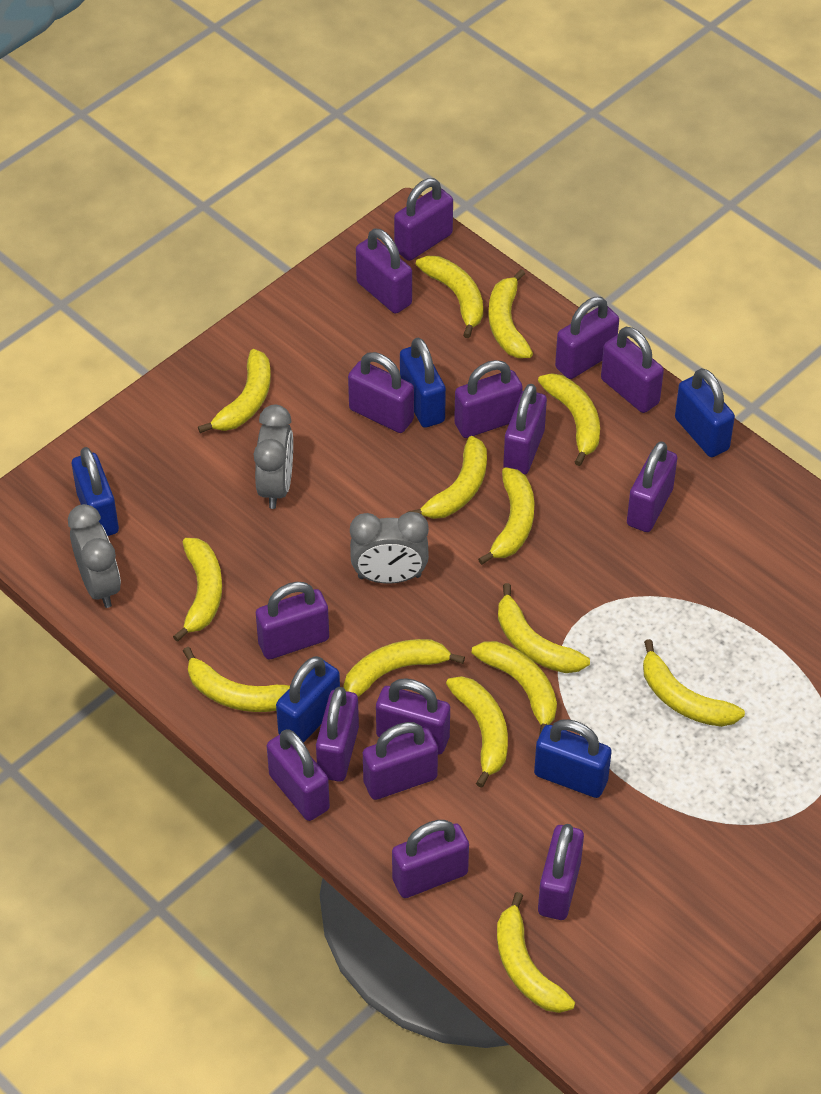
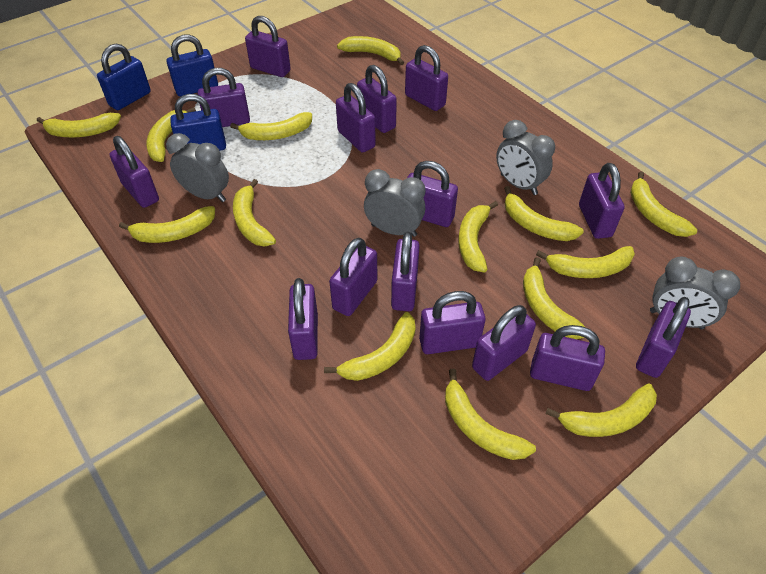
blue padlock: [72,447,119,536] [276,656,340,743] [400,338,446,428] [534,719,612,798] [675,368,735,457] = 5 -> [97,44,151,110] [167,34,218,97] [170,94,226,151] = 3
grey clock: [68,504,121,608] [254,405,293,509] [350,512,429,584] = 3 -> [166,133,229,202] [364,169,425,237] [496,120,555,195] [650,256,740,329] = 4

